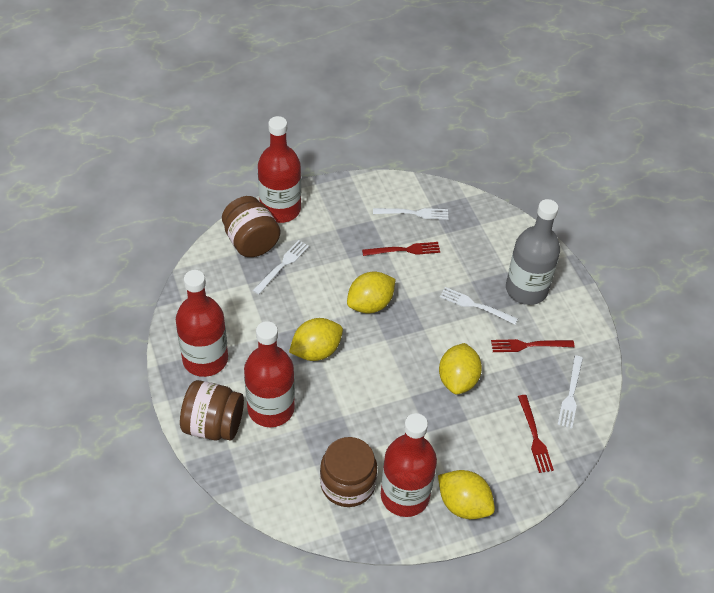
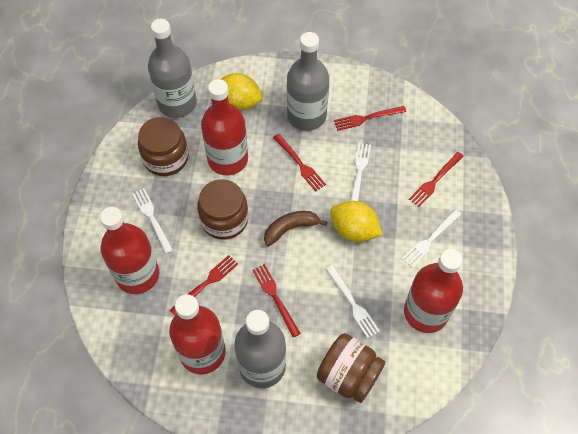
brown banana: none = 0 -> [264,211,327,246] = 1
grey bottle: [506,199,560,305] = 1 -> [148,19,197,118] [234,310,286,389] [287,32,329,131] = 3
red fork: [362,242,440,256] [491,339,574,352] [518,395,554,473] = 3 -> [170,255,238,315] [252,264,301,337] [273,134,326,191] [334,106,406,131] [409,152,464,207] = 5
yellow lemon: [289,318,343,361] [347,272,396,313] [438,470,495,519] [439,343,482,394] = 4 -> [221,73,262,110] [330,201,382,242] = 2

